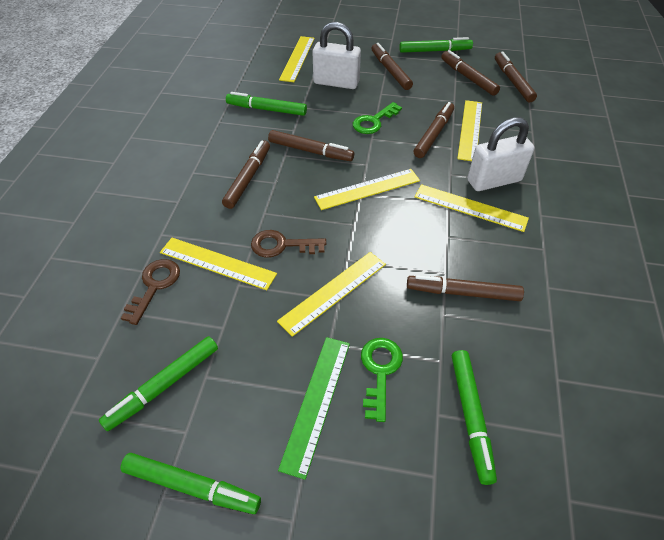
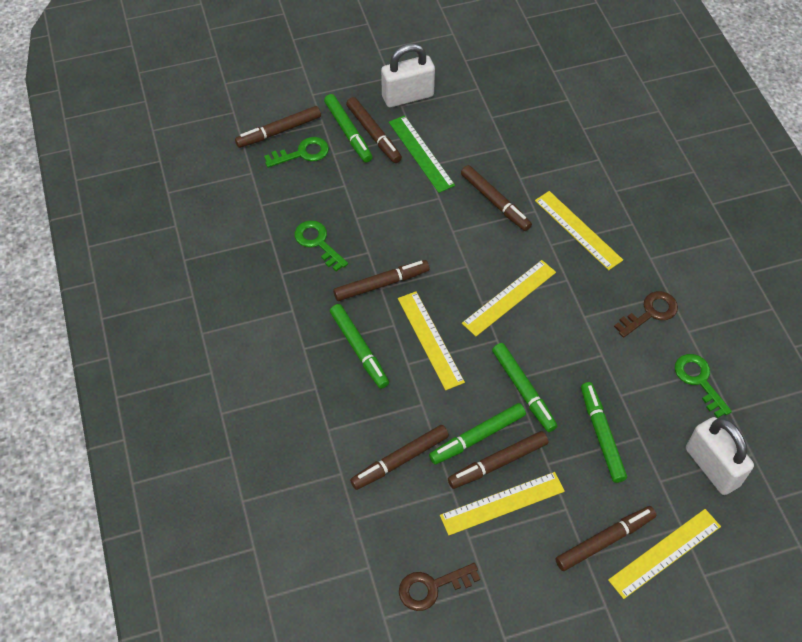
green key: [353,102,402,134] [361,338,403,422] = 2 -> [264,137,329,168] [294,220,348,271] [675,354,732,418] = 3
yellow ruler: [160,238,277,290] [277,252,386,337] [279,36,315,82] [314,169,420,210] [415,184,529,232] [457,100,482,161] = 6 -> [398,291,465,390] [440,472,565,535] [462,260,556,336] [535,191,623,270] [608,509,721,599] = 5

